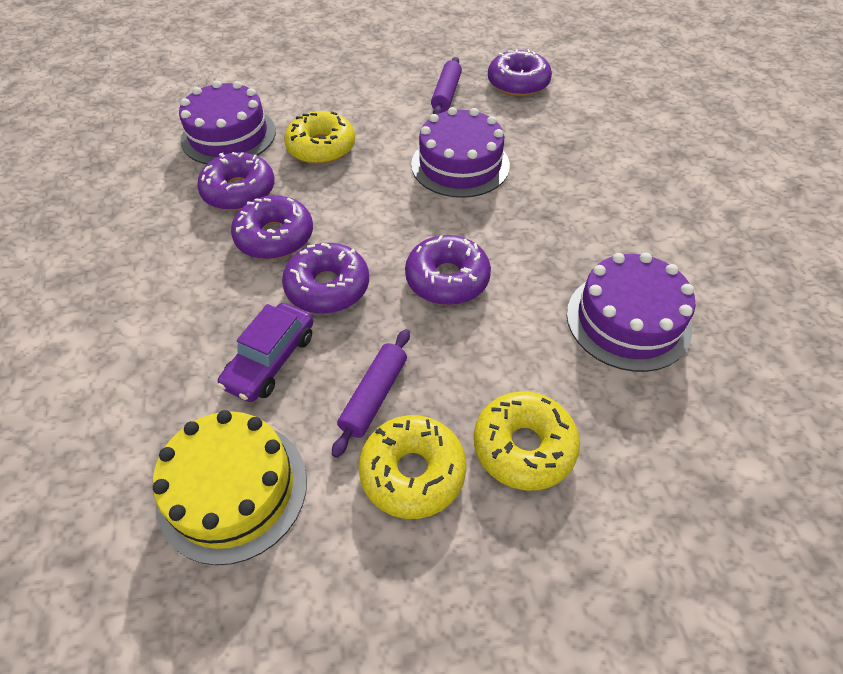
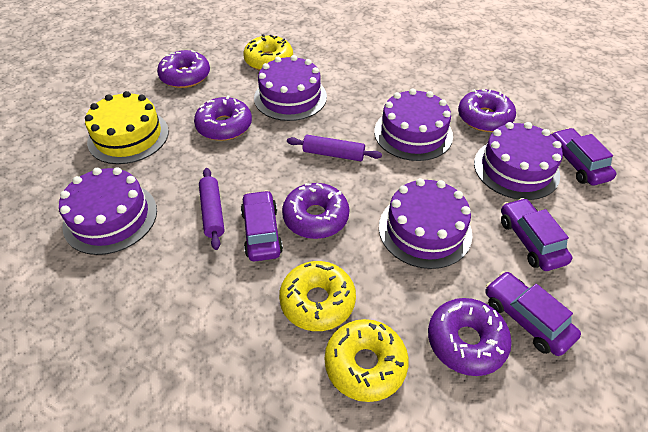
purple cake: [179,81,276,164] [411,107,510,198] [567,253,695,372] = 3 -> [59,167,157,255] [254,55,327,121] [374,88,453,161] [379,178,472,269] [474,122,563,200] = 5
purple car: [217,303,313,402] = 1 -> [241,190,283,262] [485,271,581,356] [501,198,572,271] [551,128,616,185] = 4

